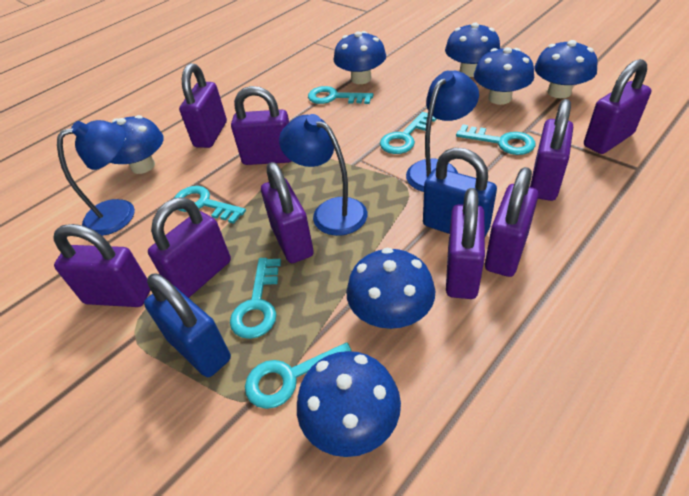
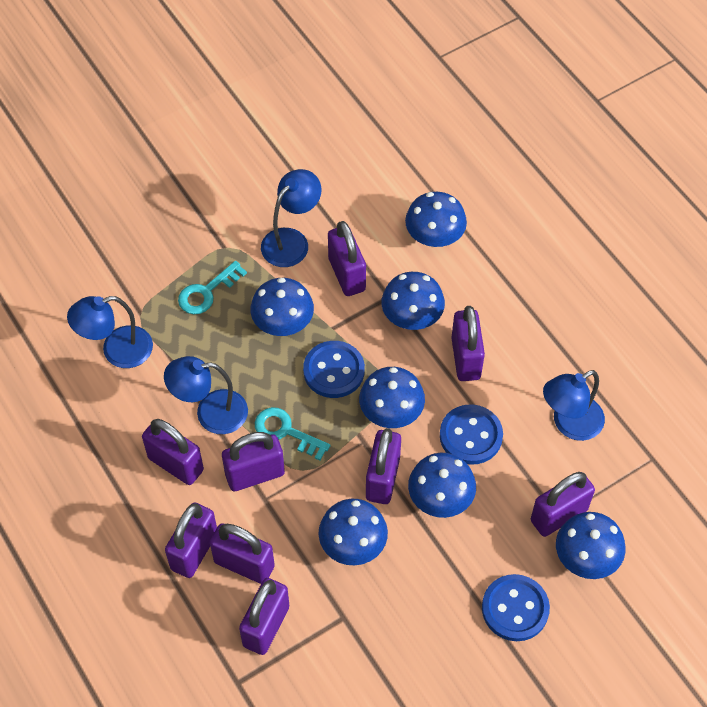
blue button: none = 0 -> [303,341,365,398] [440,404,503,465] [482,574,550,641] = 3
blue lamp: [57,120,135,236] [279,114,367,236] [406,71,479,192] = 3 -> [67,296,153,368] [164,356,248,434] [261,169,321,267] [543,370,605,441] = 4
blue padlock: [144,274,231,377] [423,148,497,237] = 2 -> none = 0
turquoise key: [174,186,246,224] [230,258,281,339] [245,343,351,409] [308,86,373,104] [380,112,437,154] [456,124,535,155] = 6 -> [178,261,247,314] [255,407,331,461] = 2

